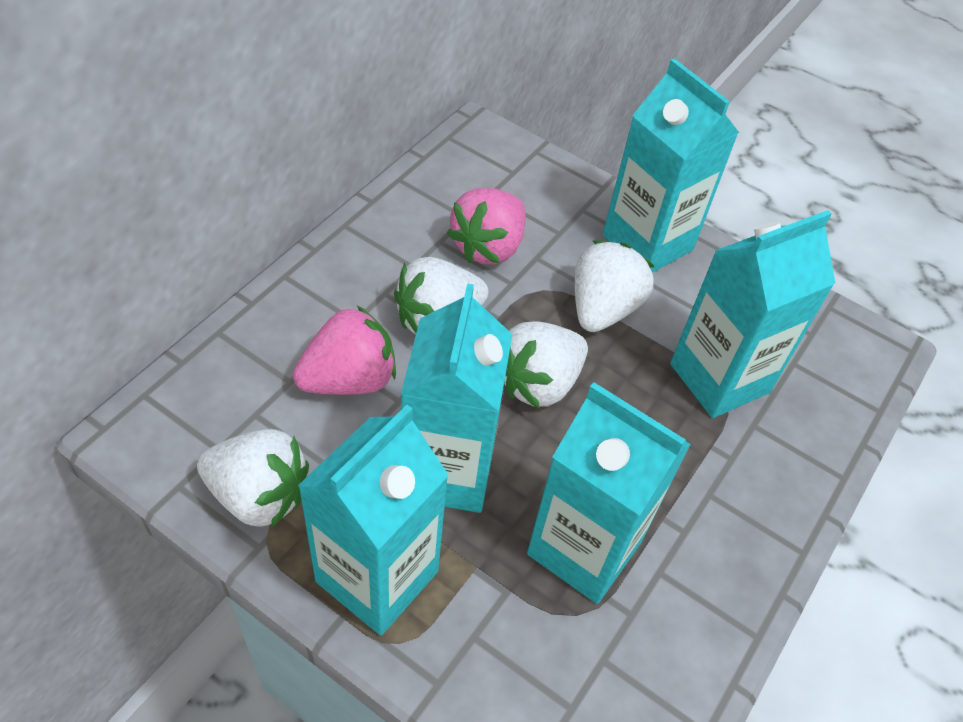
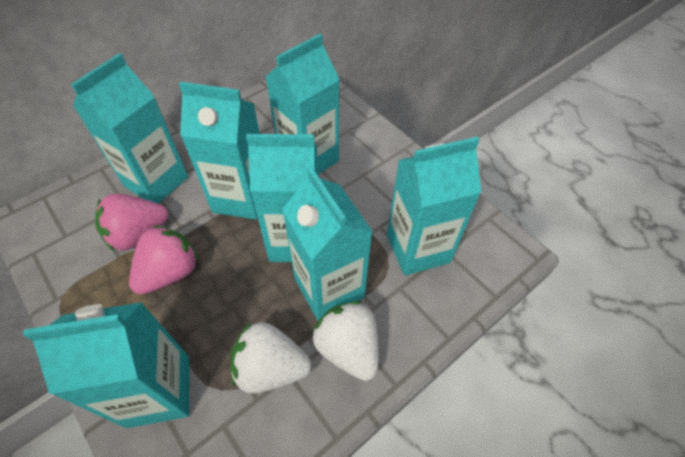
turquoise carton: [298,405,449,636] [401,283,512,513] [527,382,691,604] [603,58,739,273] [670,210,835,418] = 5 -> [23,302,189,428] [71,53,188,204] [179,82,260,220] [246,134,319,262] [266,34,340,174] [282,166,373,321] [387,137,482,275] = 7
white strawberry: [197,429,309,528] [394,257,489,335] [504,321,588,409] [575,240,655,332] = 4 -> [230,322,311,393] [312,301,379,381] = 2

